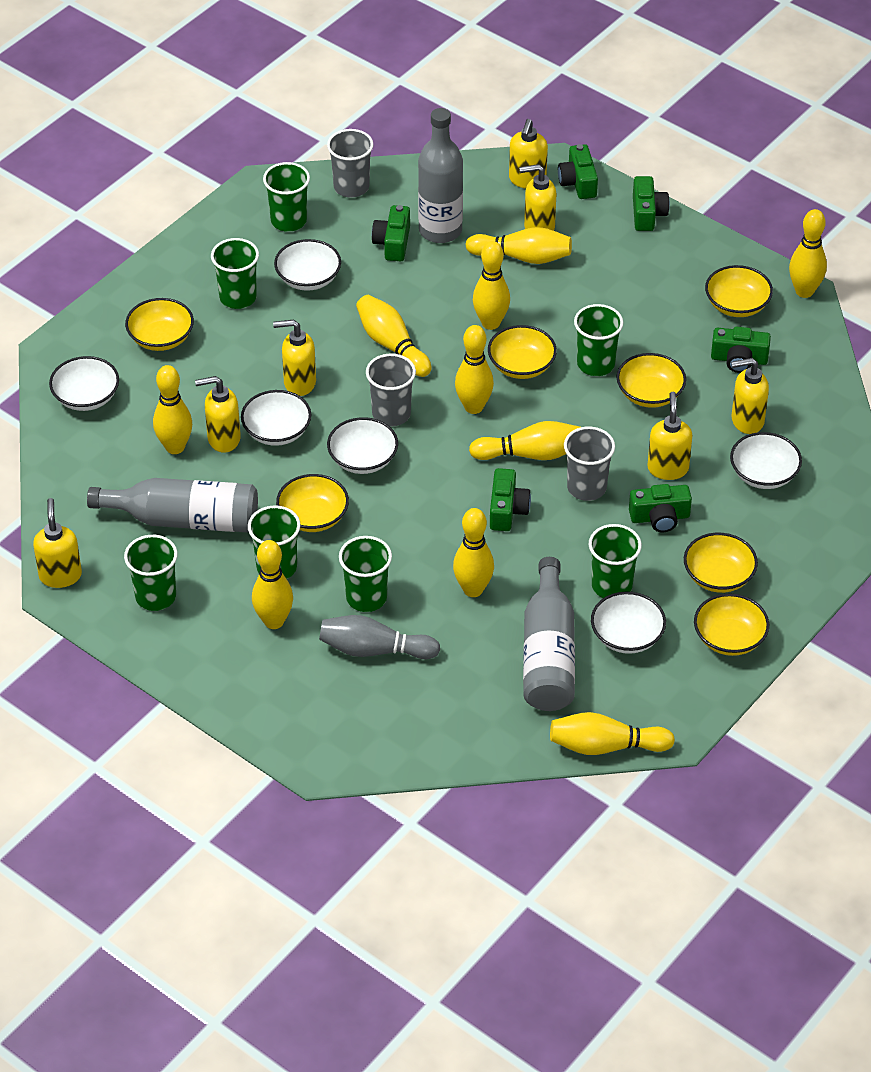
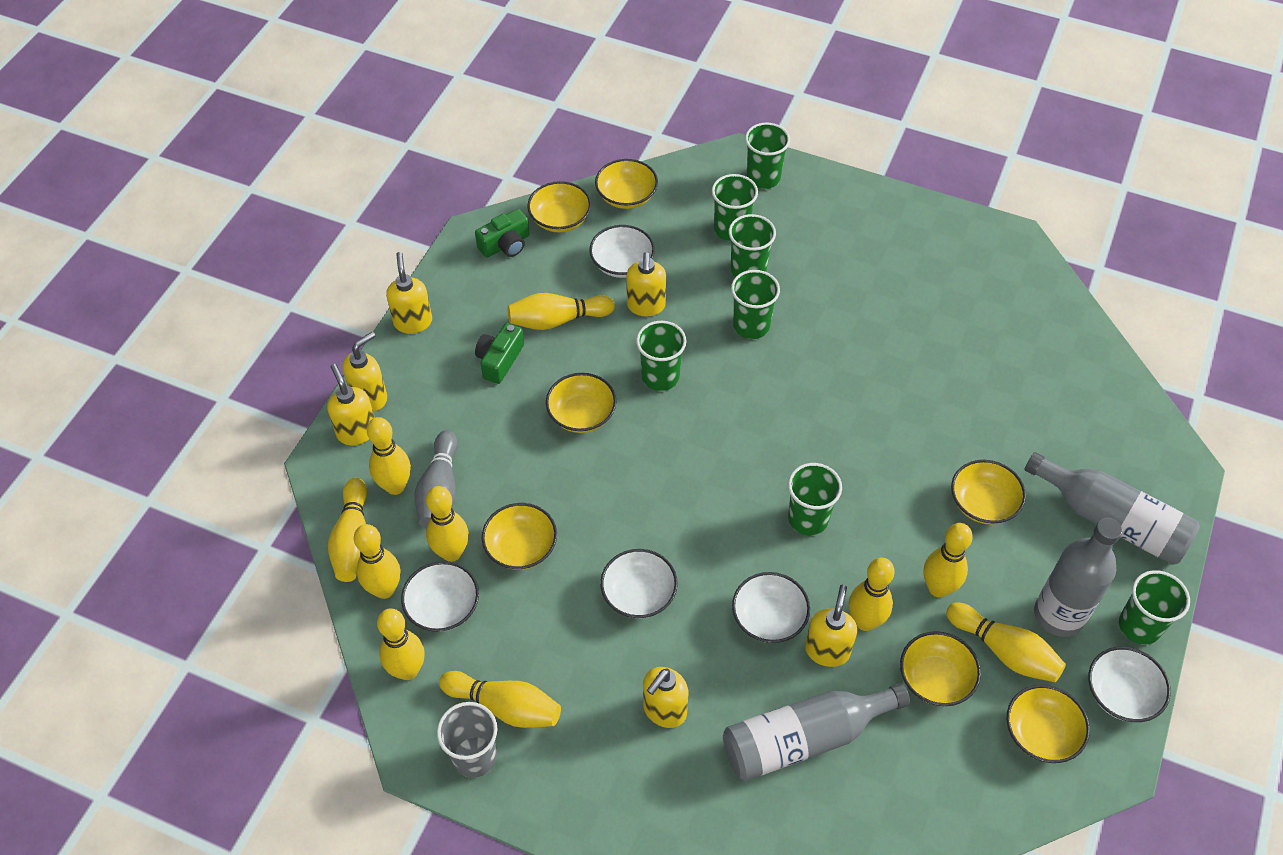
green camera: [372,205,410,261] [490,468,531,531] [558,144,598,199] [629,484,692,532] [633,176,670,231] [711,327,771,373] = 6 -> [475,209,530,258] [475,323,524,384] = 2
grey cup: [327,129,374,198] [366,354,416,426] [564,427,615,501] = 3 -> [437,702,498,778] = 1
white bowl: [49,356,119,411] [241,390,311,446] [274,239,341,291] [327,417,398,474] [591,592,666,654] [730,432,802,489] = 6 -> [401,561,479,632] [589,225,655,278] [600,549,678,618] [732,572,810,643] [1088,647,1171,722] = 5
yellow soap dispenser: [33,498,82,588] [195,376,241,453] [273,320,316,396] [509,119,548,189] [519,164,556,231] [647,392,692,480] [731,358,769,434] = 7 -> [327,364,375,445] [343,332,387,411] [386,252,432,334] [626,252,666,316] [643,667,689,728] [805,585,857,667] = 6

